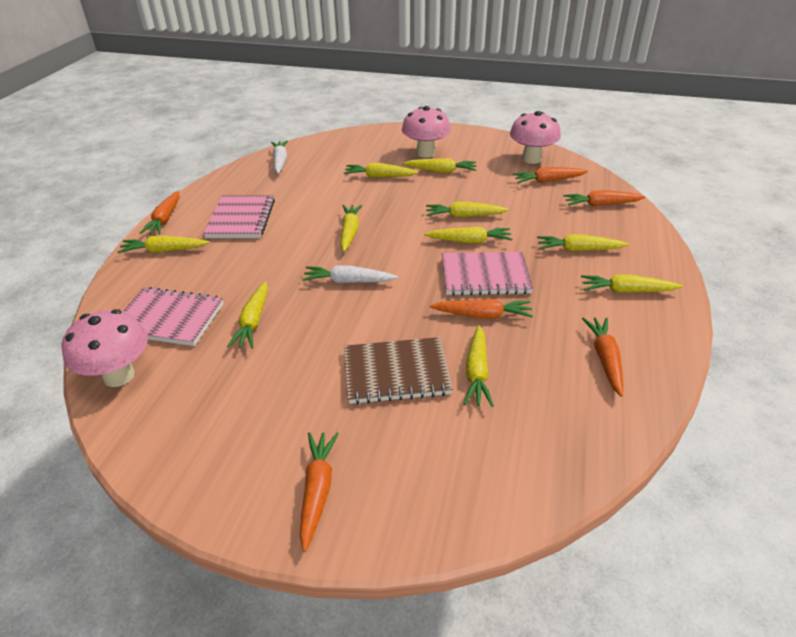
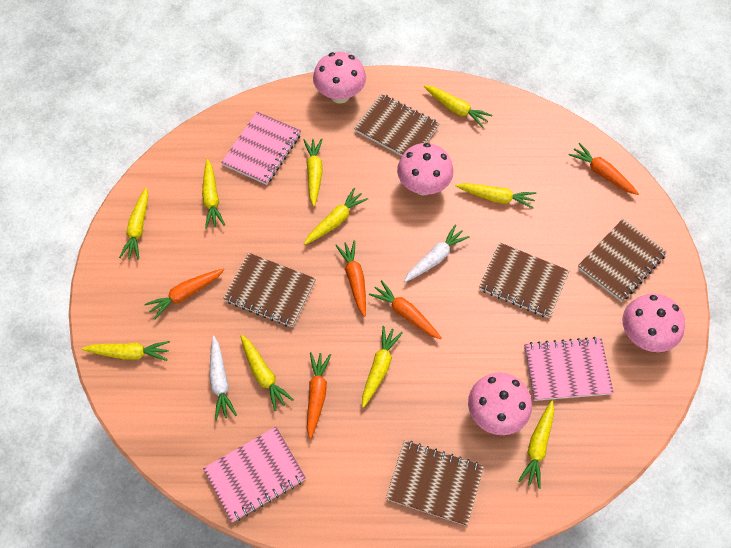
brown notebook: [344,337,453,404] = 1 -> [223,253,316,327] [354,94,440,156] [386,440,484,526] [479,242,569,318] [578,219,667,302] = 5
orange carrot: [140,191,179,234] [300,432,339,552] [430,299,533,319] [512,167,588,183] [563,190,646,207] [582,317,623,397] = 6 -> [145,269,224,320] [307,352,331,439] [335,240,366,317] [369,280,441,339] [568,143,639,195] = 5
pink mushroom: [62,309,148,387] [402,106,451,158] [510,111,561,164] = 3 -> [313,52,366,103] [397,143,454,195] [468,373,532,435] [623,294,685,352] = 4

